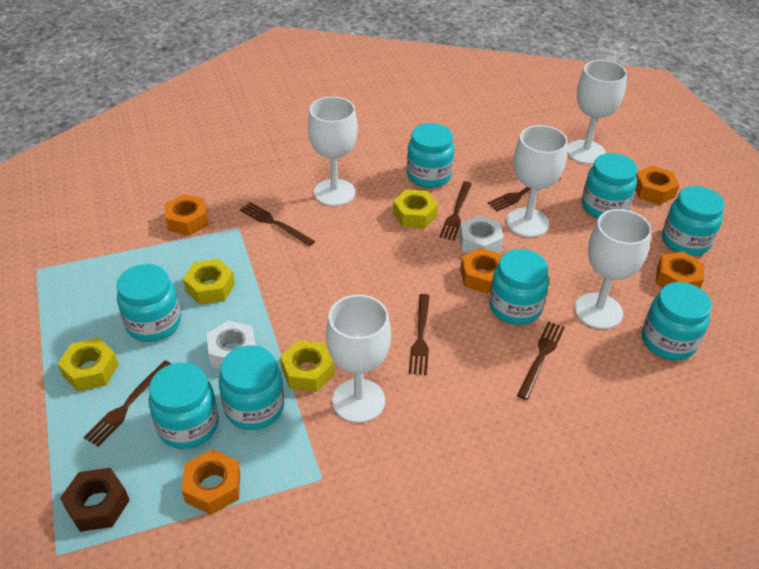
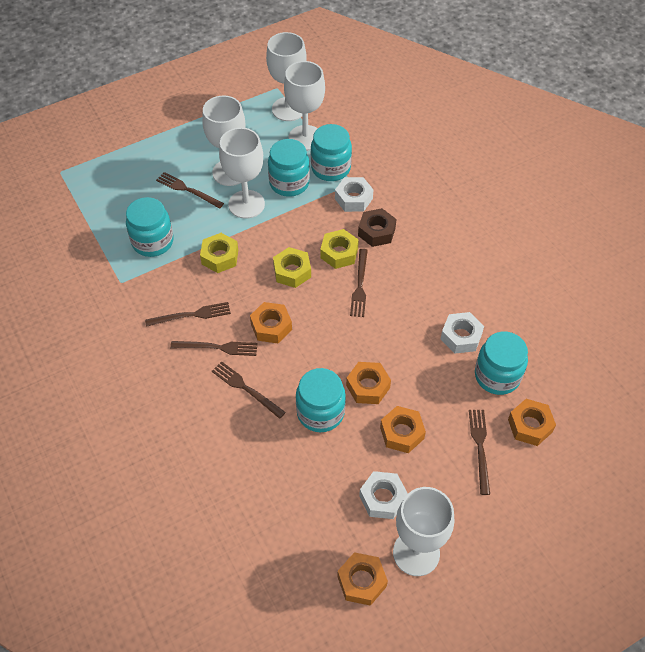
turquoise jar: [117,264,181,342] [149,363,219,449] [219,345,284,430] [407,123,455,188] [489,249,549,325] [582,153,638,218] [642,282,712,360] [662,186,725,256] = 8 -> [126,197,174,257] [268,139,310,197] [296,368,346,432] [311,124,352,181] [475,331,528,395] = 5
white nut: [207,320,256,368] [459,215,504,253] = 2 -> [335,177,373,212] [359,471,408,519] [441,312,484,354] = 3
yellow nut: [58,338,119,391] [183,259,235,305] [280,340,334,392] [393,189,438,228] = 4 -> [200,233,238,273] [273,247,311,288] [320,229,359,269] = 3

